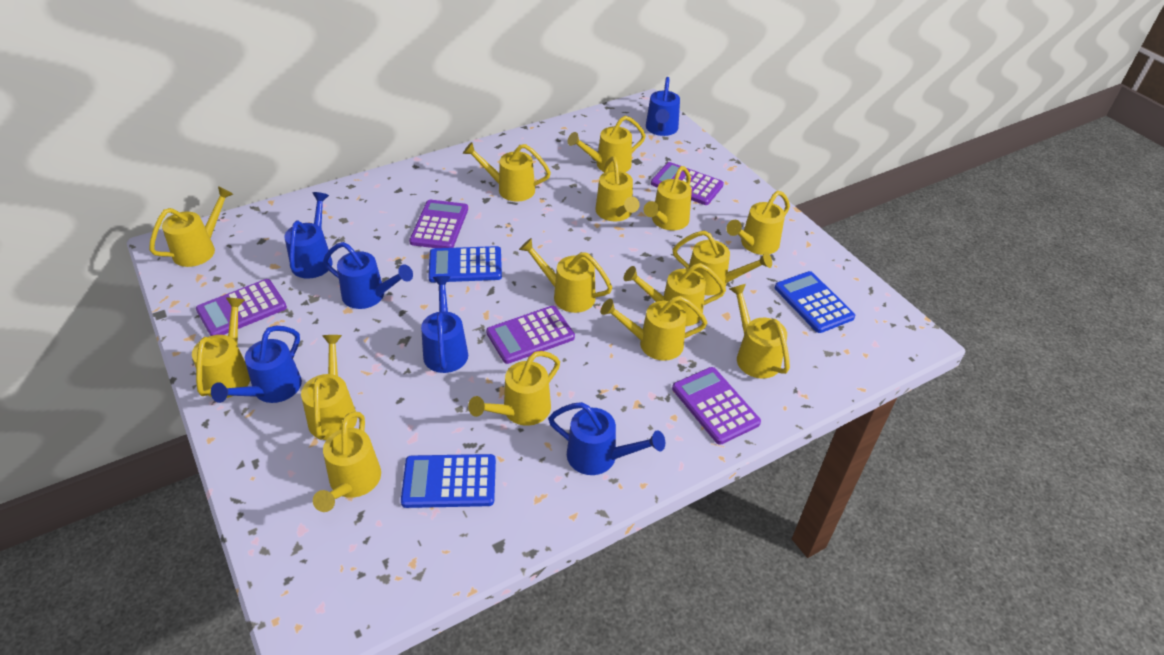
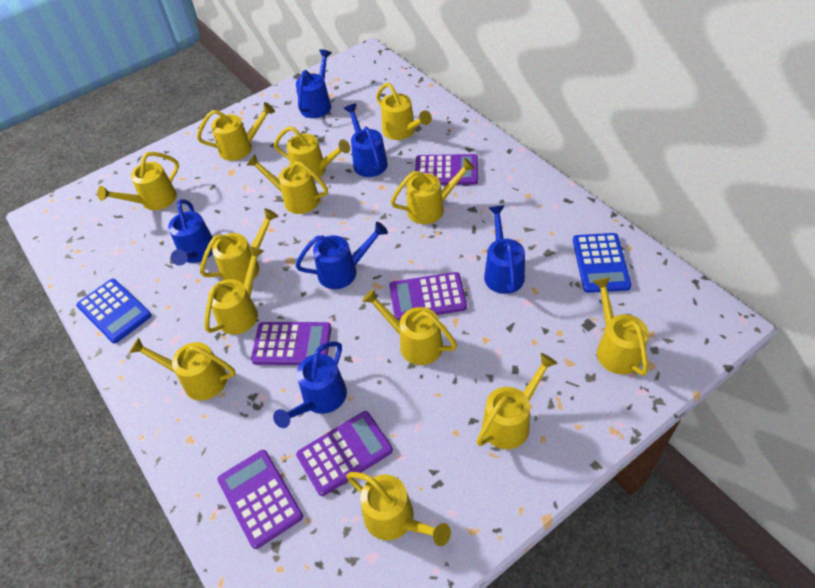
blue calculator: [401,454,496,508] [428,246,502,282] [775,271,855,333] = 3 -> [76,279,152,344] [573,233,632,293] = 2
yellow watering can: [149,186,233,267] [192,298,250,398] [301,335,357,440] [313,412,381,512] [463,142,551,202] [468,351,560,426] [519,238,612,313] [568,116,646,172] [595,156,640,222] [601,296,707,361] [624,263,726,326] [644,166,692,230] [673,230,772,295] [726,191,790,255] [729,284,790,379] = 15 -> [97,152,179,210] [129,337,235,400] [197,102,275,161] [200,208,278,285] [204,246,264,335] [247,155,328,214] [274,126,350,180] [346,472,451,546] [362,289,457,365] [376,83,432,140] [391,158,475,224] [476,353,558,449] [593,277,649,376] = 13

